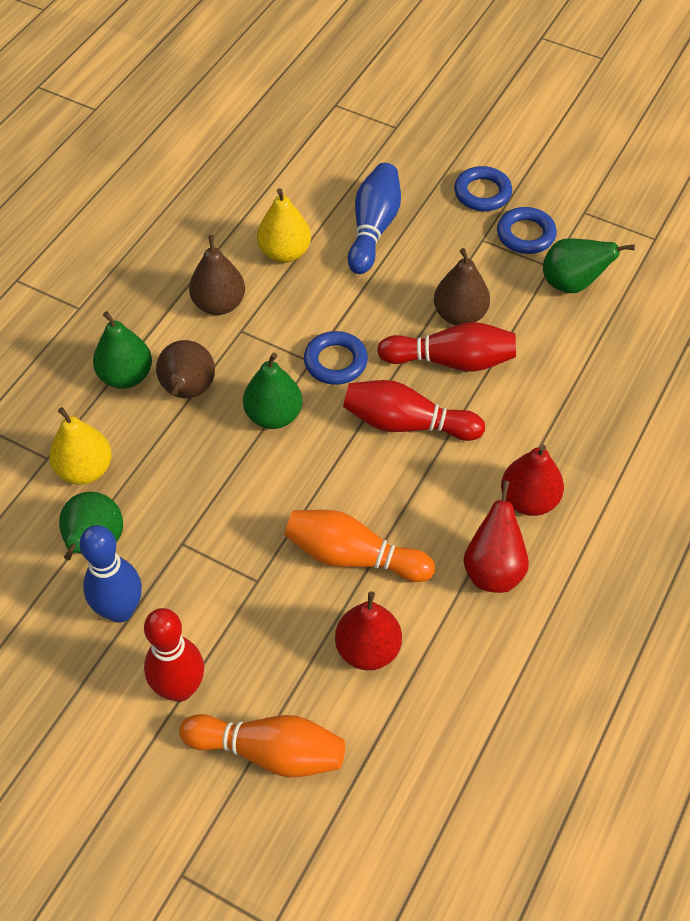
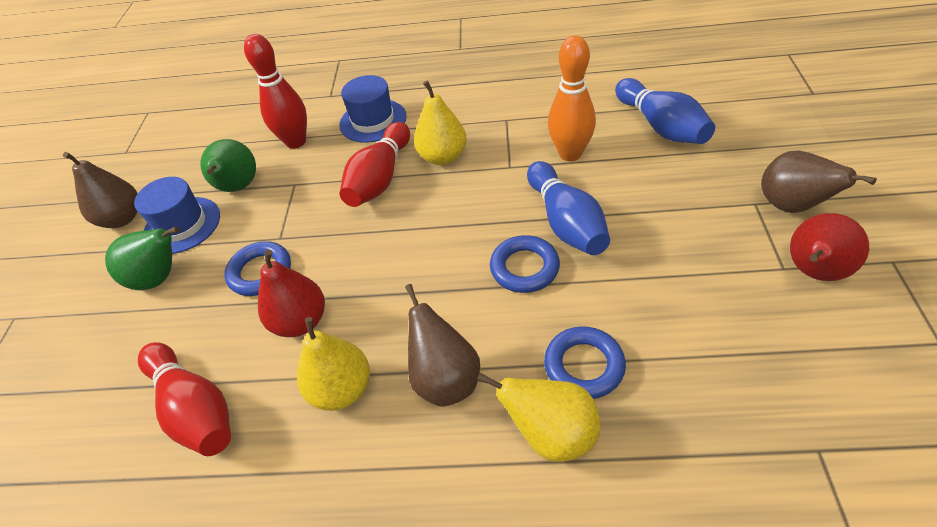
blue hat: none = 0 -> [134,177,220,254] [339,75,407,143] = 2
green pear: [59,492,123,560] [93,311,152,389] [243,353,302,429] [543,238,635,293] = 4 -> [105,226,180,290] [200,139,256,192] = 2
orange bowling pin: [180,714,345,777] [284,510,435,582] = 2 -> [548,35,596,161] = 1
red pear: [335,591,402,670] [463,481,529,593] [501,444,564,516] = 3 -> [258,250,325,337] [790,213,869,281] = 2
yellow pear: [49,407,112,485] [257,188,311,263] = 2 -> [297,317,370,411] [414,81,467,165] [477,373,600,462] = 3

